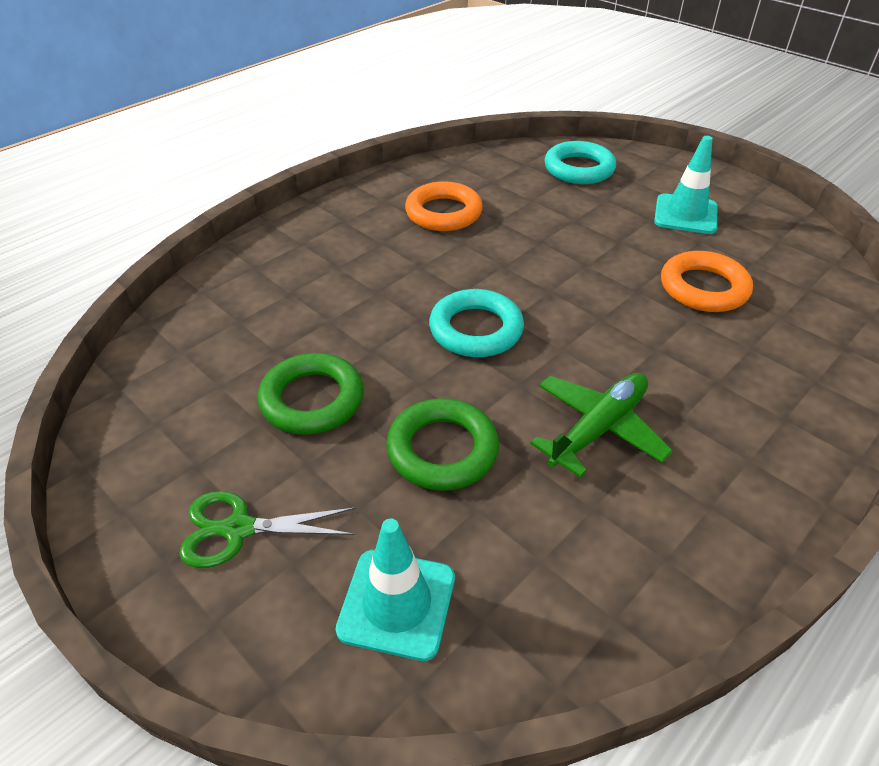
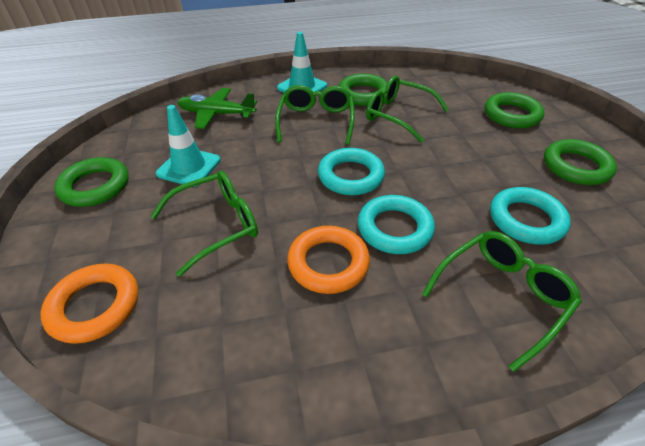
green glasses: none = 0 -> [151,171,258,277] [275,85,355,145] [366,76,449,143] [422,231,582,372] = 4
green ring: [258,353,364,435] [386,398,499,491] = 2 -> [54,157,129,207] [339,74,388,106] [485,92,545,128] [544,139,617,185] = 4
green scissors: [179,491,356,568] = 1 -> none = 0
turquoise ring: [429,289,524,357] [544,141,616,184] = 2 -> [318,148,385,195] [358,195,435,254] [490,187,571,245] = 3

